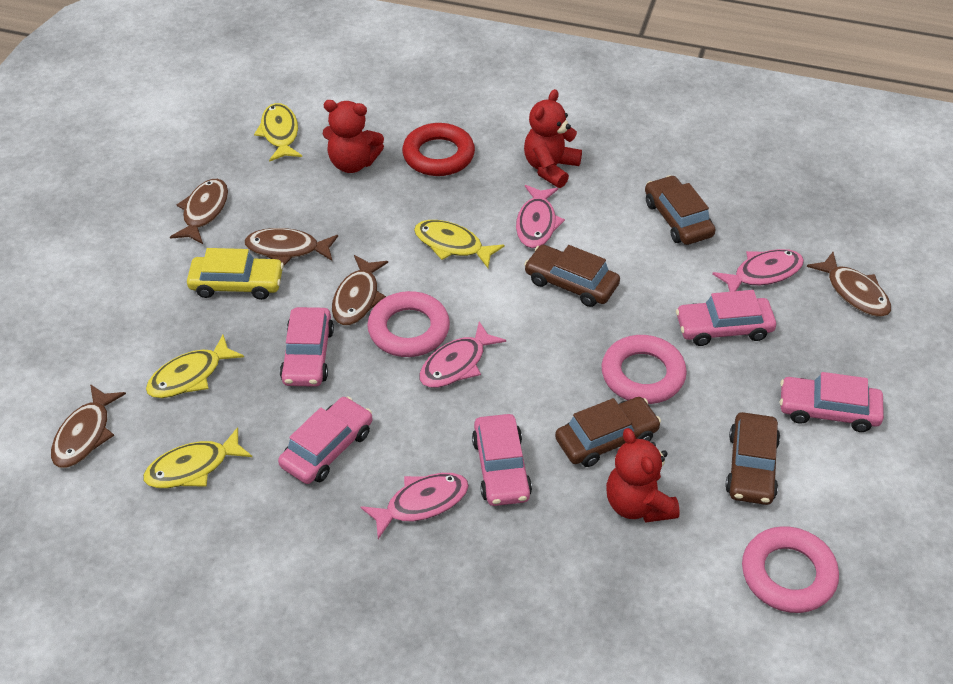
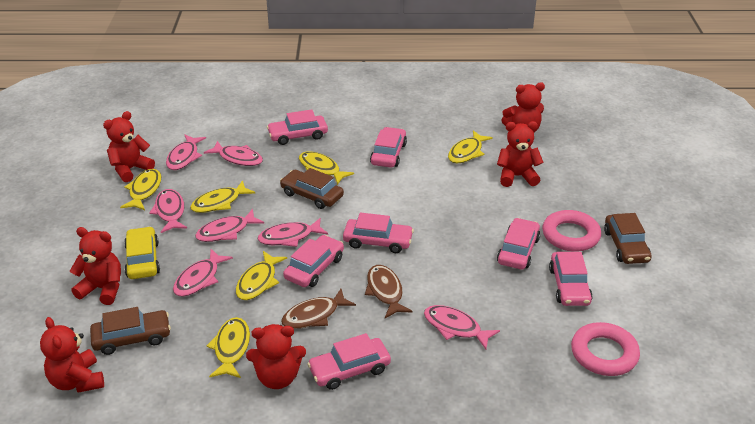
brown car: [524,245,620,307] [555,397,661,467] [645,175,715,245] [725,412,780,505] = 4 -> [90,307,171,355] [280,168,344,209] [604,213,652,264] = 3
brown fish: [51,384,126,468] [170,179,228,244] [244,228,338,266] [332,255,388,325] [807,252,891,317] = 5 -> [281,289,356,329] [365,265,413,318] = 2
pink car: [278,397,373,484] [280,307,334,387] [472,414,532,506] [676,290,776,346] [780,372,884,432] = 5 -> [267,109,328,145] [283,235,344,287] [307,333,391,390] [343,212,414,253] [370,127,407,168] [497,218,540,269] [549,252,593,306] = 7
pink fish: [361,473,469,539] [419,321,506,388] [516,185,565,248] [712,249,804,292] = 4 -> [149,189,187,233] [166,134,206,170] [173,249,233,297] [195,209,264,242] [204,141,263,166] [258,218,328,247] [424,305,500,349] = 7
pink ring: [367,291,450,357] [601,335,687,404] [742,526,839,613] = 3 -> [542,210,601,252] [571,322,640,376] = 2
red ring: [402,123,475,176] = 1 -> none = 0
red teddy bear: [323,100,384,173] [524,89,582,188] [606,428,680,523] = 3 -> [40,317,104,393] [70,227,121,305] [103,111,155,182] [246,324,306,389] [497,121,543,187] [501,83,545,132] = 6
yellow fish: [143,427,252,488] [146,335,244,398] [254,103,302,162] [414,220,504,268] = 4 -> [120,169,161,210] [190,180,256,213] [207,317,250,378] [236,251,287,300] [299,151,354,185] [448,130,493,163] = 6

